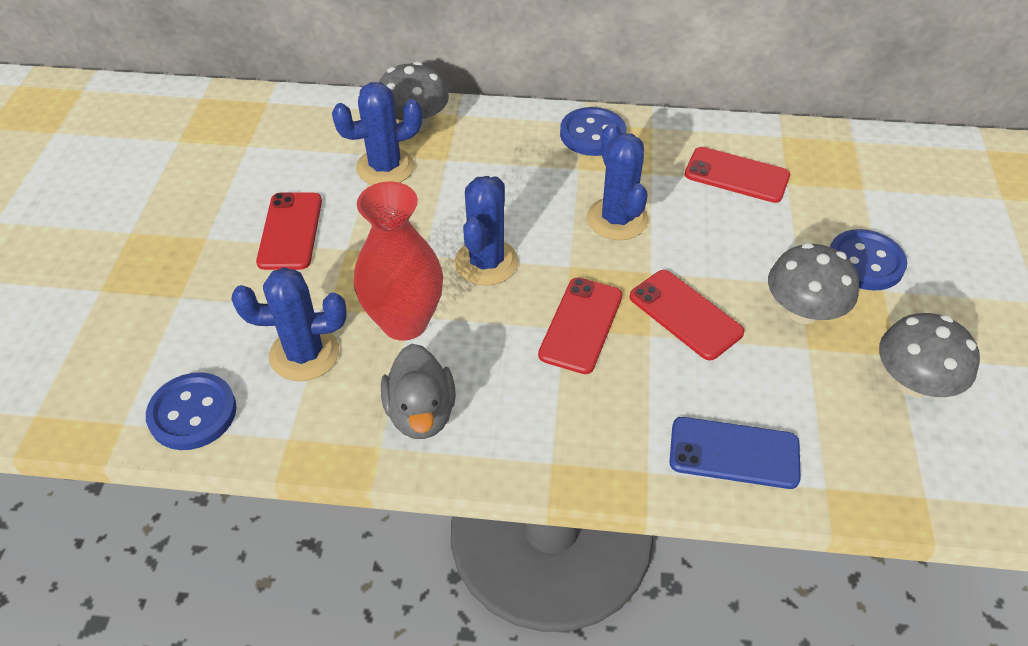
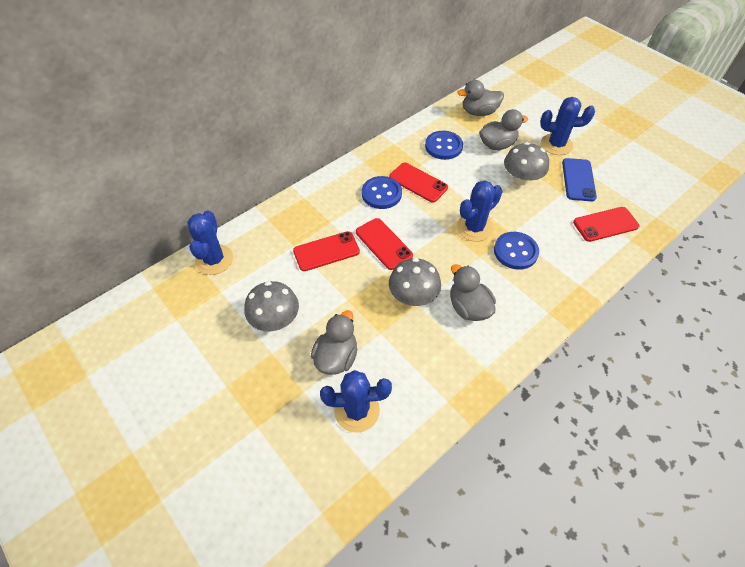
grey duck: [381,344,456,439] = 1 -> [311,310,357,375] [450,264,496,321] [457,80,504,116] [479,109,528,150] = 4
red vase: [354,182,443,341] = 1 -> none = 0

